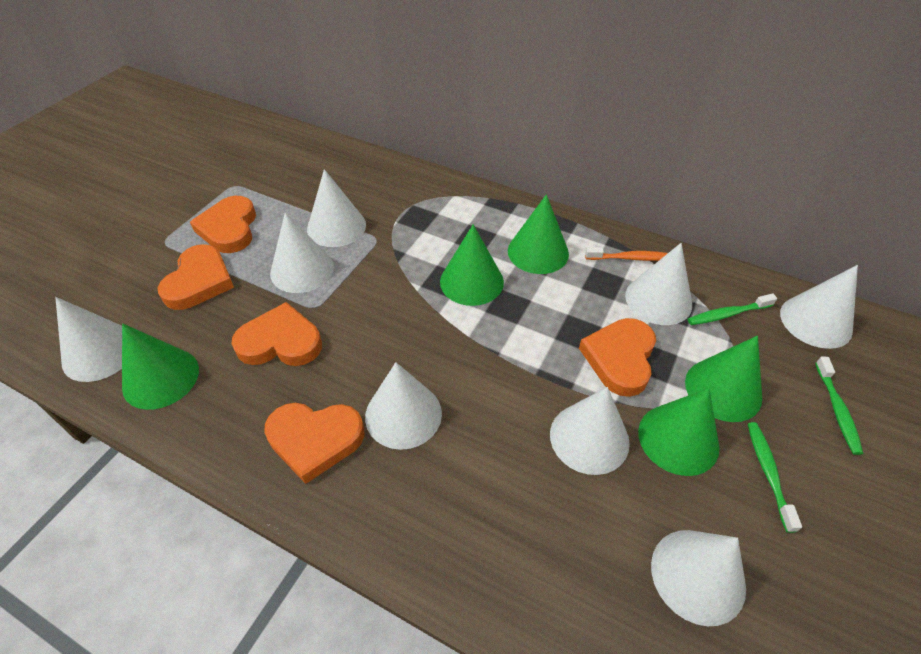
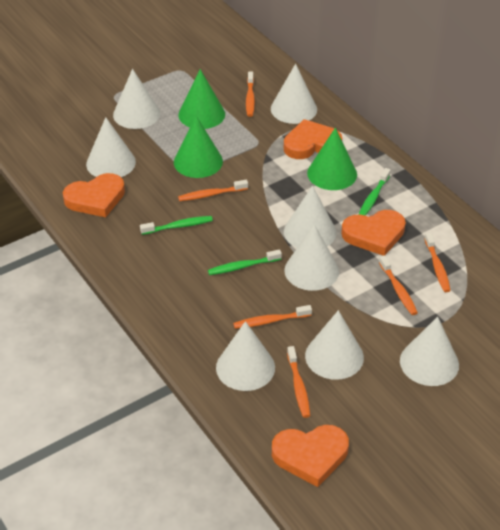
green cone: [122,324,199,410] [440,224,504,306] [508,194,569,274] [638,388,720,476] [685,336,762,422] = 5 -> [174,116,223,178] [178,69,225,129] [307,128,357,190] = 3
orange heart: [158,244,234,310] [190,196,256,253] [232,302,322,366] [264,403,365,484] [579,318,656,397] = 5 -> [63,173,125,217] [272,425,349,487] [284,119,342,159] [341,210,406,256] = 4
orange toothbrush: [585,247,668,261] = 1 -> [178,180,248,201] [233,305,312,329] [246,72,255,117] [287,346,310,418] [379,255,418,315] [425,232,451,292] = 6

